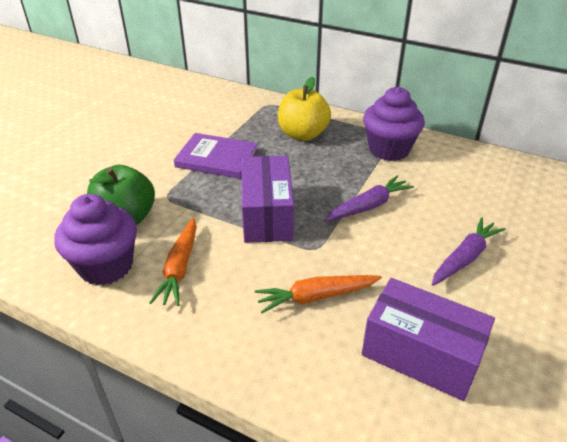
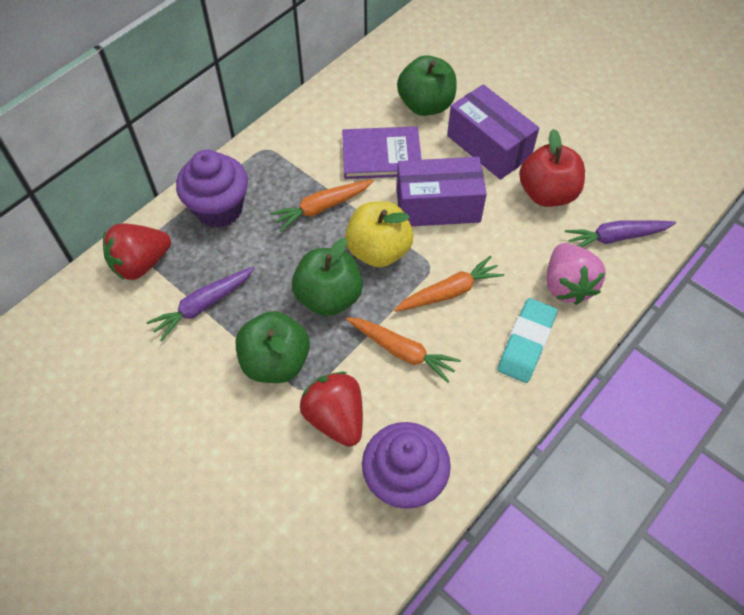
green apple: [87,165,155,225] = 1 -> [236,311,310,383] [292,238,363,316] [397,55,457,116] = 3
orange carrot: [149,218,197,306] [255,275,382,313] = 2 -> [270,179,373,231] [346,317,461,383] [394,256,504,312] = 3
pink strawberry: none = 0 -> [546,243,605,305] = 1
red apple: none = 0 -> [519,129,585,207] = 1
red strawberry: none = 0 -> [103,223,171,280] [300,372,363,447] = 2
turquoise eraser: none = 0 -> [498,298,557,383] = 1

